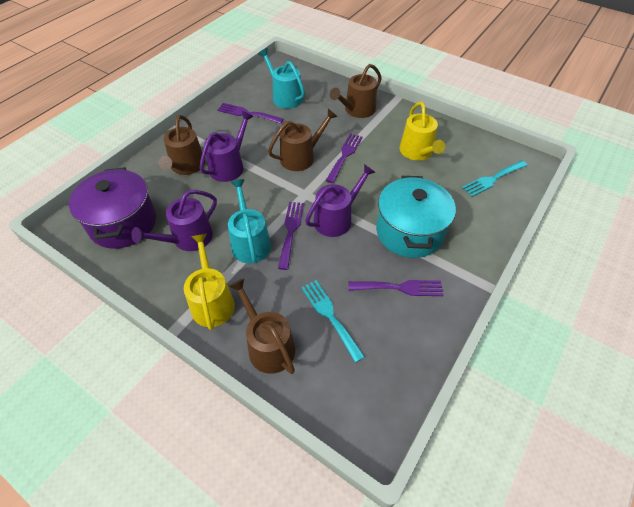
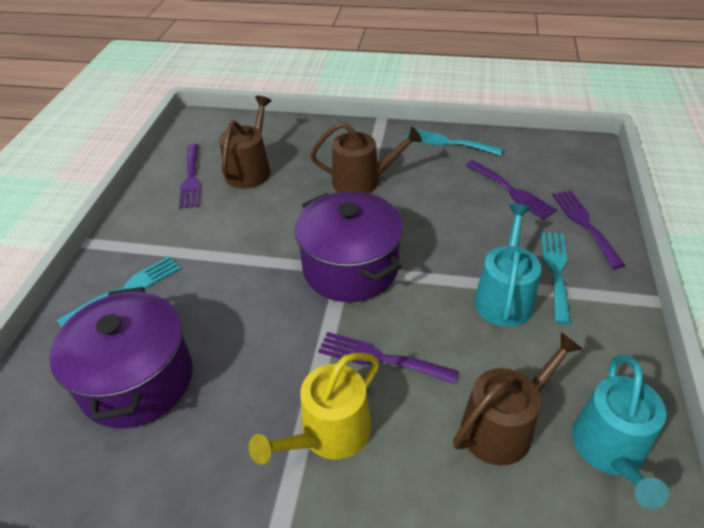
brown watering can: [158,115,205,175] [229,278,295,374] [268,108,338,171] [330,64,382,118] = 4 -> [219,96,271,189] [310,122,422,193] [453,332,583,466] = 3
purple pot: [69,167,156,249] = 1 -> [49,287,193,429] [295,191,403,302] = 2
purple watering can: [131,190,217,251] [200,111,254,182] [305,164,375,237] = 3 -> none = 0
turquoise fork: [301,280,365,363] [462,160,528,197] = 2 -> [57,256,181,327] [405,129,503,156] [541,232,571,324] = 3
turquoise pot: [376,176,456,258] = 1 -> none = 0
yellow watering can: [184,234,235,330] [400,102,445,160] = 2 -> [249,353,379,465] = 1

